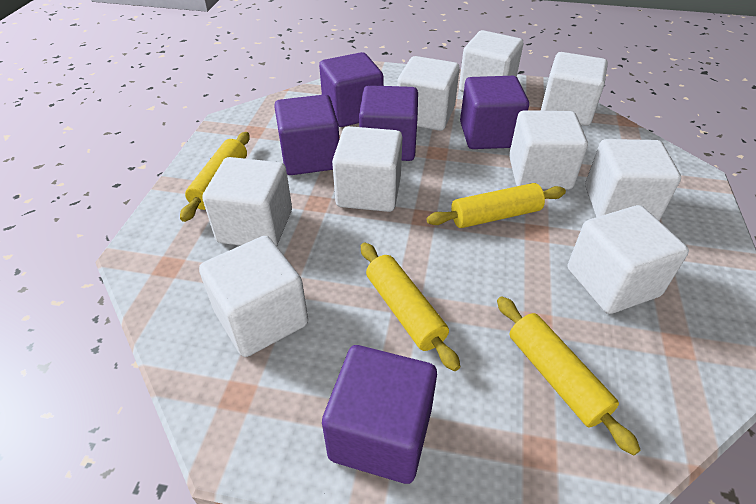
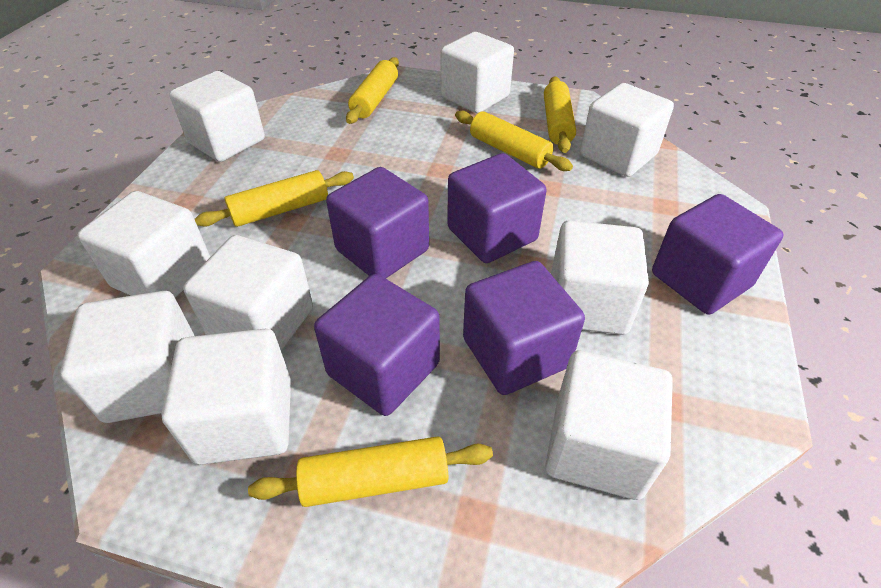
yellow rolling pin: [180,132,250,222] [361,243,460,371] [427,183,566,228] [497,296,640,456] = 4 -> [195,170,354,227] [248,436,493,507] [346,57,399,124] [455,111,573,171] [544,76,576,153] = 5

